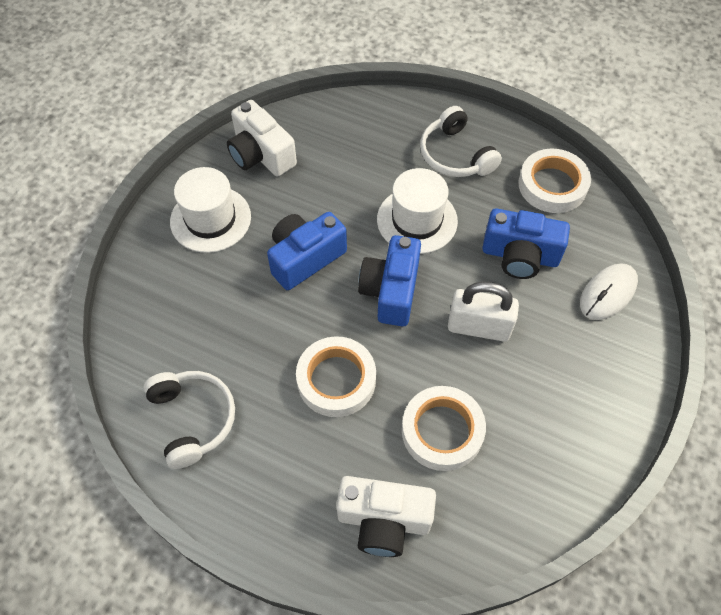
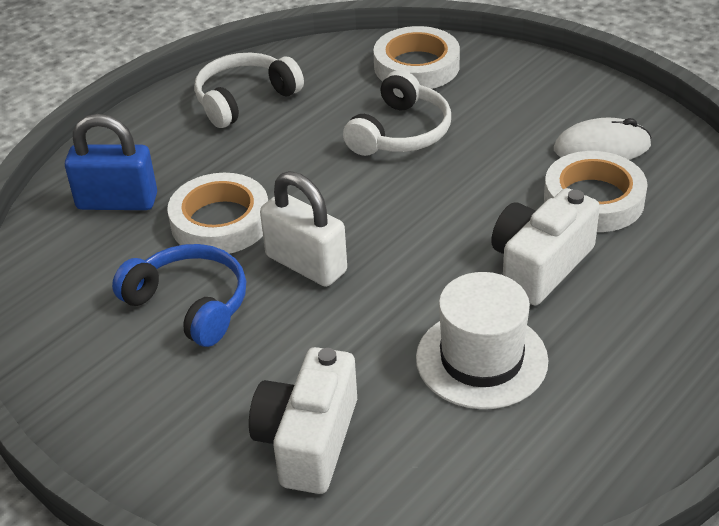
blue camera: [267,212,347,290] [358,235,421,326] [482,208,570,279] = 3 -> none = 0
blue headphones: none = 0 -> [112,244,246,347] = 1
blue padlock: none = 0 -> [65,114,157,210] = 1
white hat: [170,167,251,253] [377,168,458,254] = 2 -> [416,272,548,409] = 1

